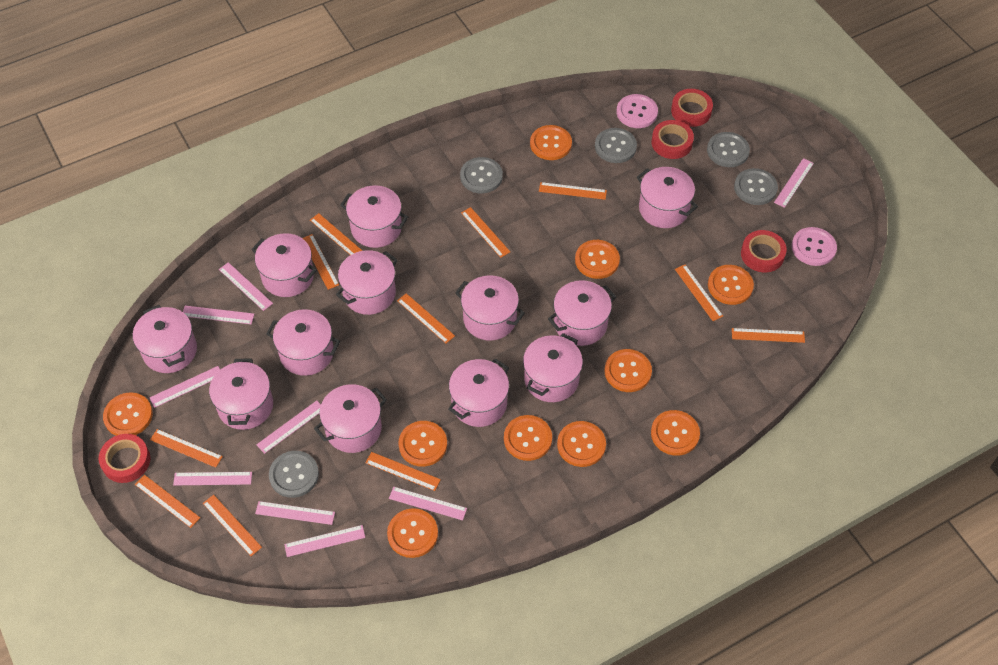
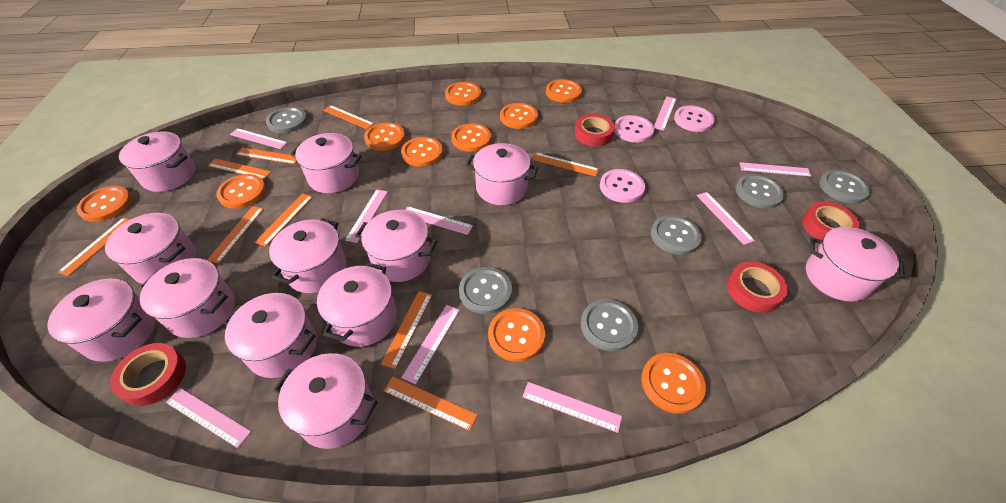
grey button: [269,451,319,498] [460,157,503,193] [595,128,637,163] [707,132,750,167] [734,168,778,205] = 5 -> [266,107,307,133] [459,267,512,314] [581,299,638,352] [651,215,702,255] [735,174,785,209] [819,170,870,203] = 6
orange ruler: [135,475,200,528] [150,429,223,468] [203,495,262,556] [302,234,339,290] [310,213,362,255] [366,452,441,491] [397,293,455,343] [461,207,510,258] [539,182,607,200] [675,265,723,321] [732,328,805,343] = 11 -> [58,217,131,276] [207,206,264,263] [208,159,271,179] [236,147,297,164] [255,193,313,247] [323,105,374,129] [381,291,432,369] [384,377,477,431] [533,153,599,176] = 9
pink button: [617,94,658,128] [792,227,837,266] = 2 -> [600,169,645,203] [614,115,654,143] [674,105,715,132] = 3

